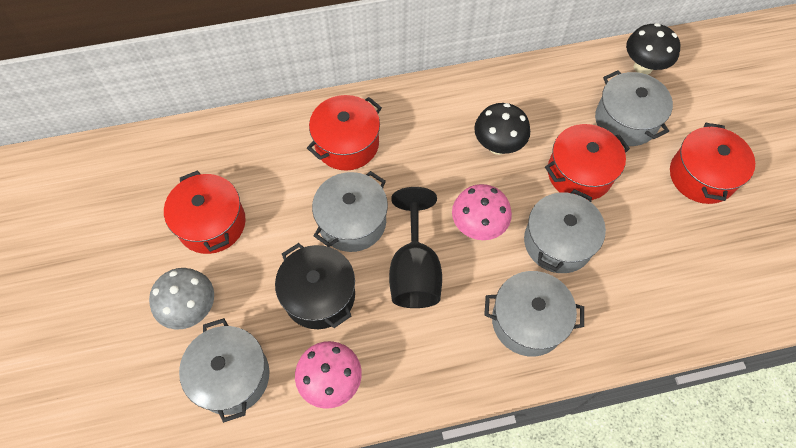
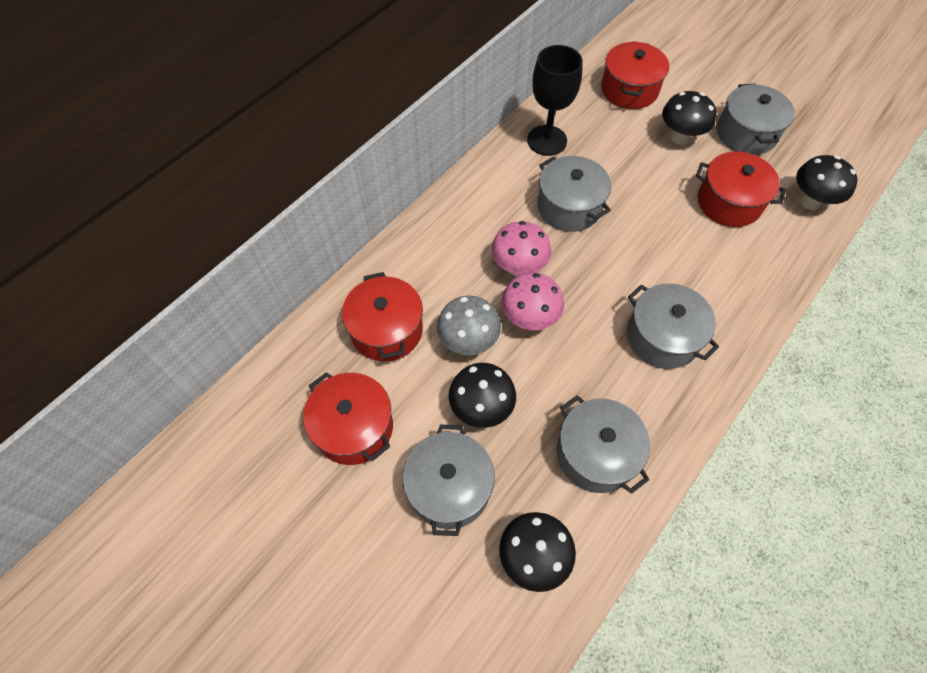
black mushroom: [474,103,530,155] [626,23,680,75] = 2 -> [449,363,516,428] [499,512,576,592] [662,91,716,145] [796,155,858,210] = 4
black pot: [275,243,355,329] = 1 -> none = 0

